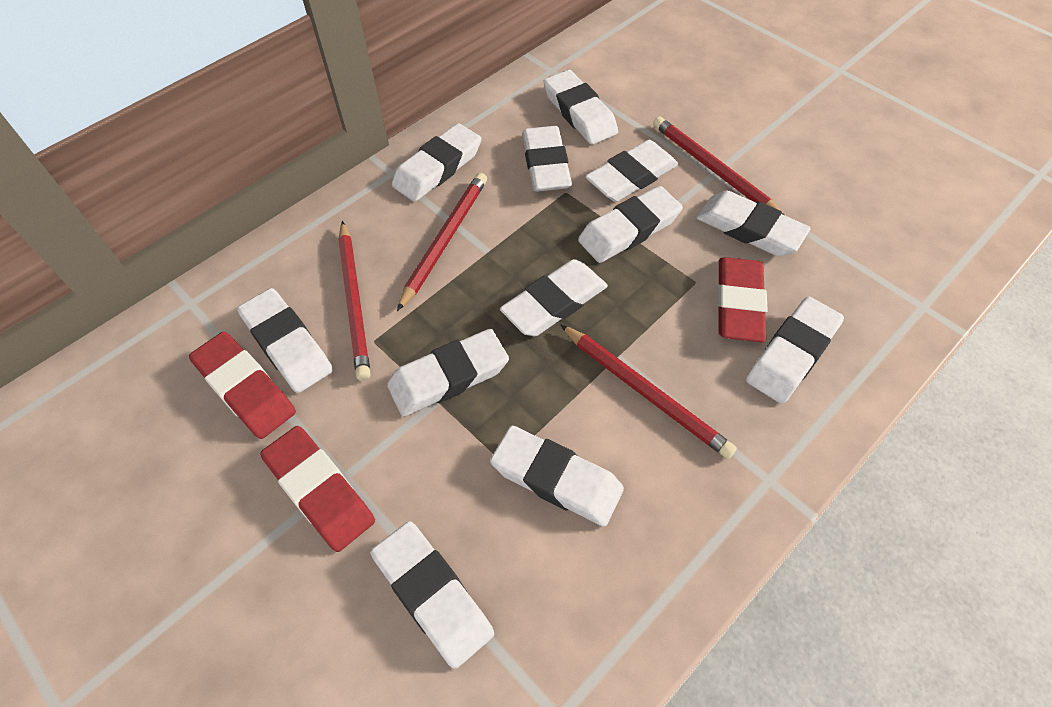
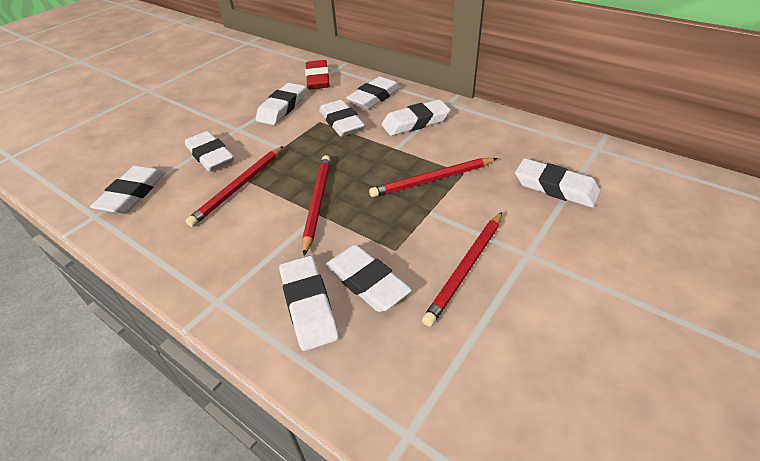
red eraser: [189,332,296,439] [260,426,375,552] [717,257,768,343] = 3 -> [305,60,330,89] = 1
white eraser: [237,288,333,393] [371,521,494,669] [387,329,509,417] [392,123,481,202] [490,426,624,527] [500,259,608,336] [522,126,572,192] [544,70,618,145] [578,186,683,263] [585,140,679,202] [696,191,811,256] [746,296,844,404] = 12 -> [90,165,166,214] [185,131,234,172] [256,83,306,125] [279,256,339,351] [319,100,365,137] [325,245,412,312] [346,77,401,109] [382,100,450,136] [515,158,601,208] = 9

